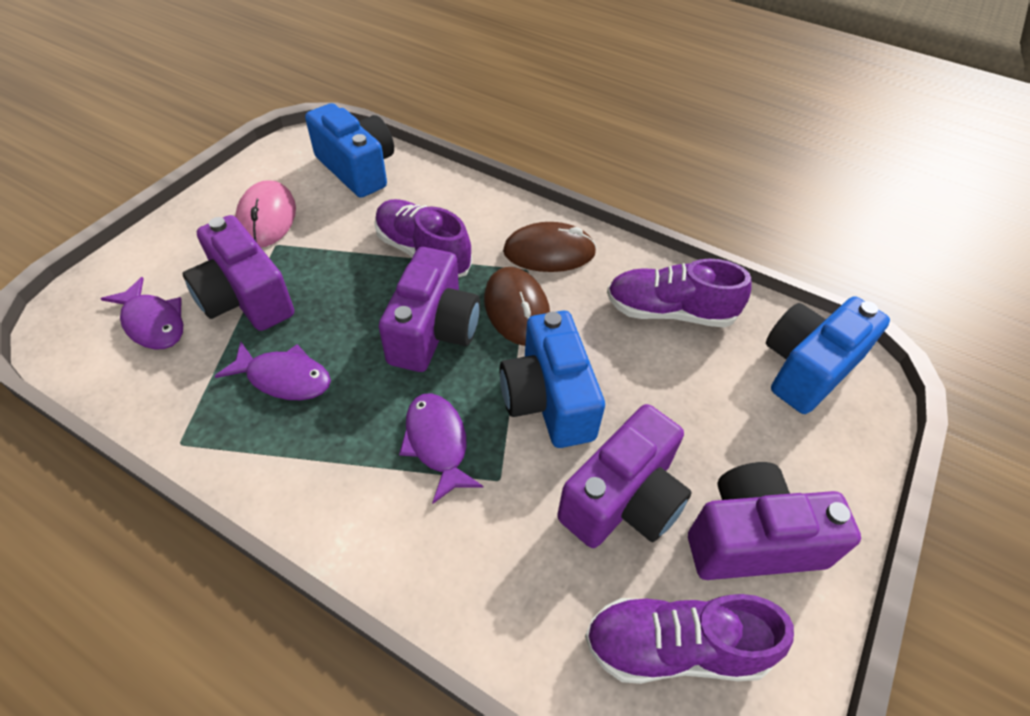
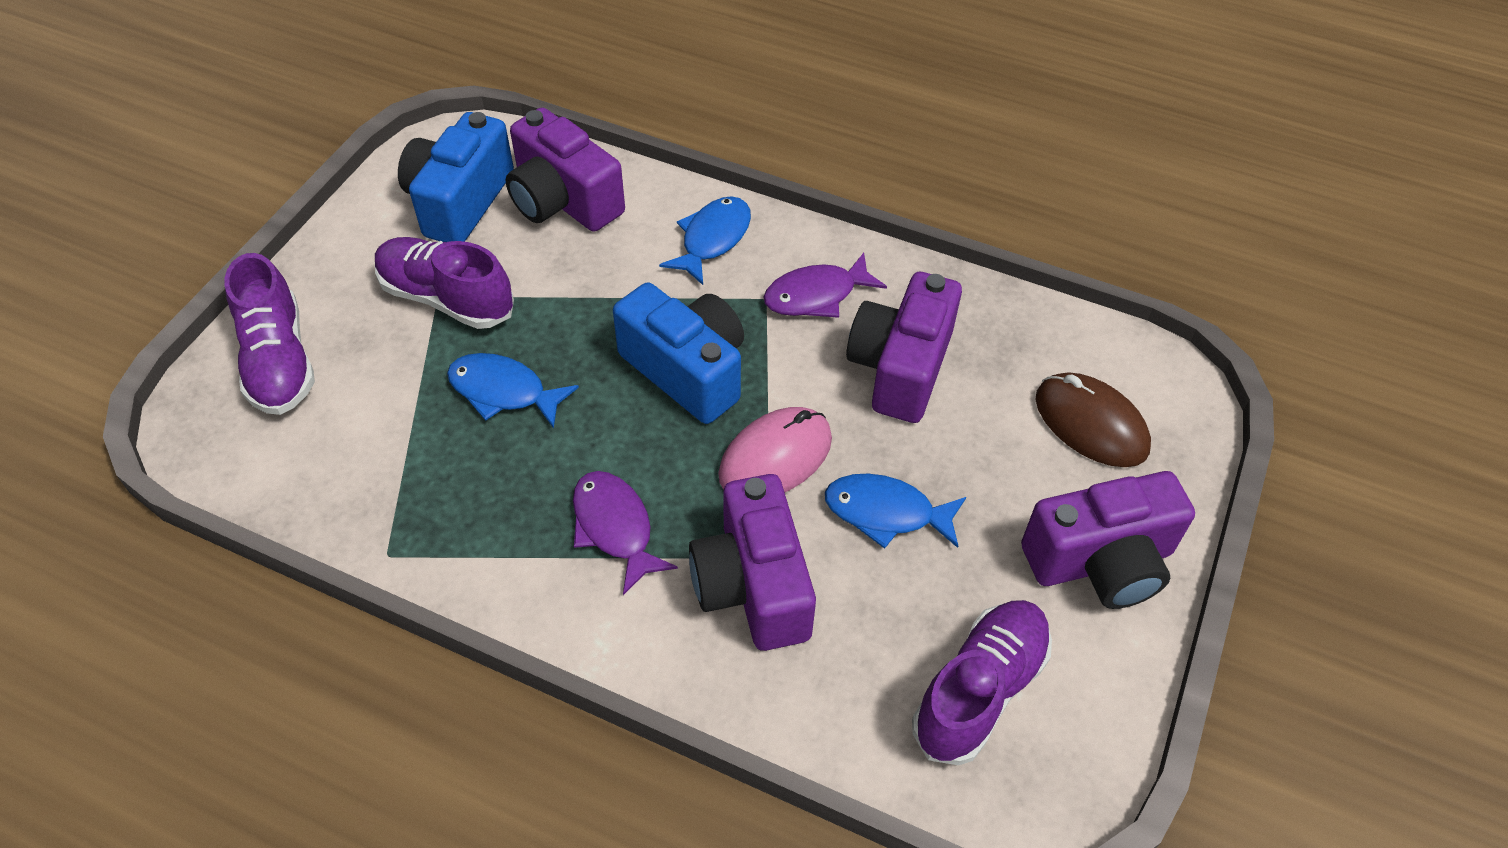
blue camera: [305,103,394,198] [499,311,605,448] [766,296,890,414] = 3 -> [398,112,514,242] [613,283,744,424] = 2
blue fish: none = 0 -> [447,353,579,429] [659,196,751,285] [825,474,966,549] = 3
brown mouse: [484,267,550,346] [503,222,596,272] = 2 -> [1035,372,1151,467] = 1
purple fish: [101,277,183,350] [215,341,331,400] [399,393,483,504] = 3 -> [573,471,678,595] [763,253,887,318] = 2

